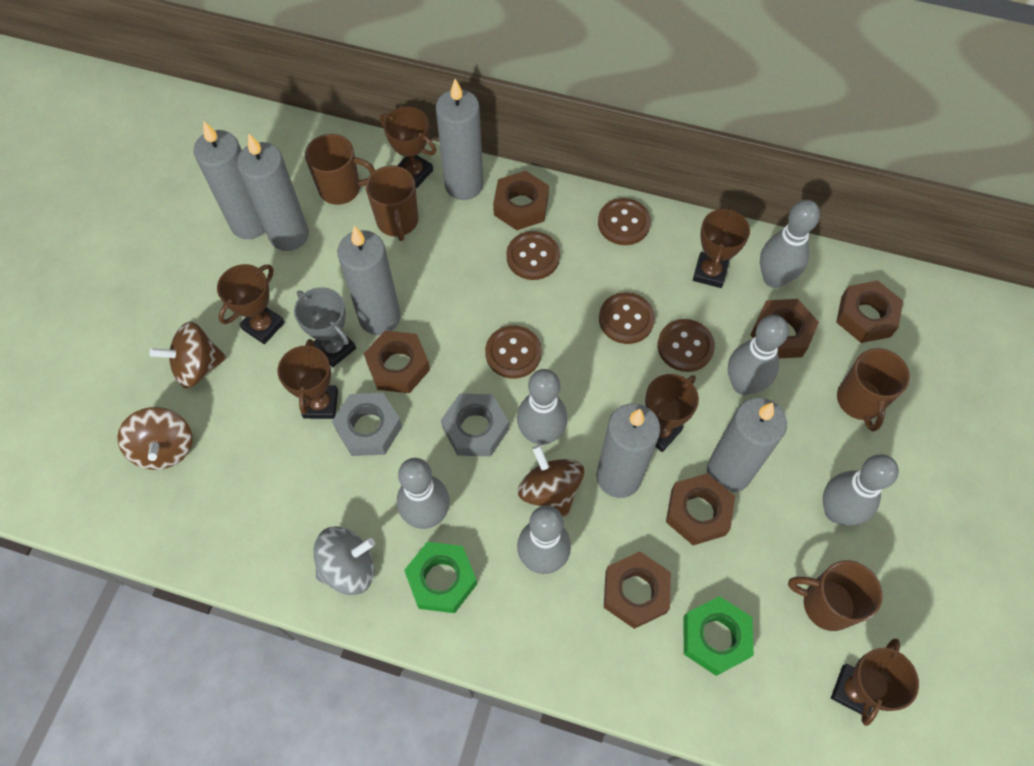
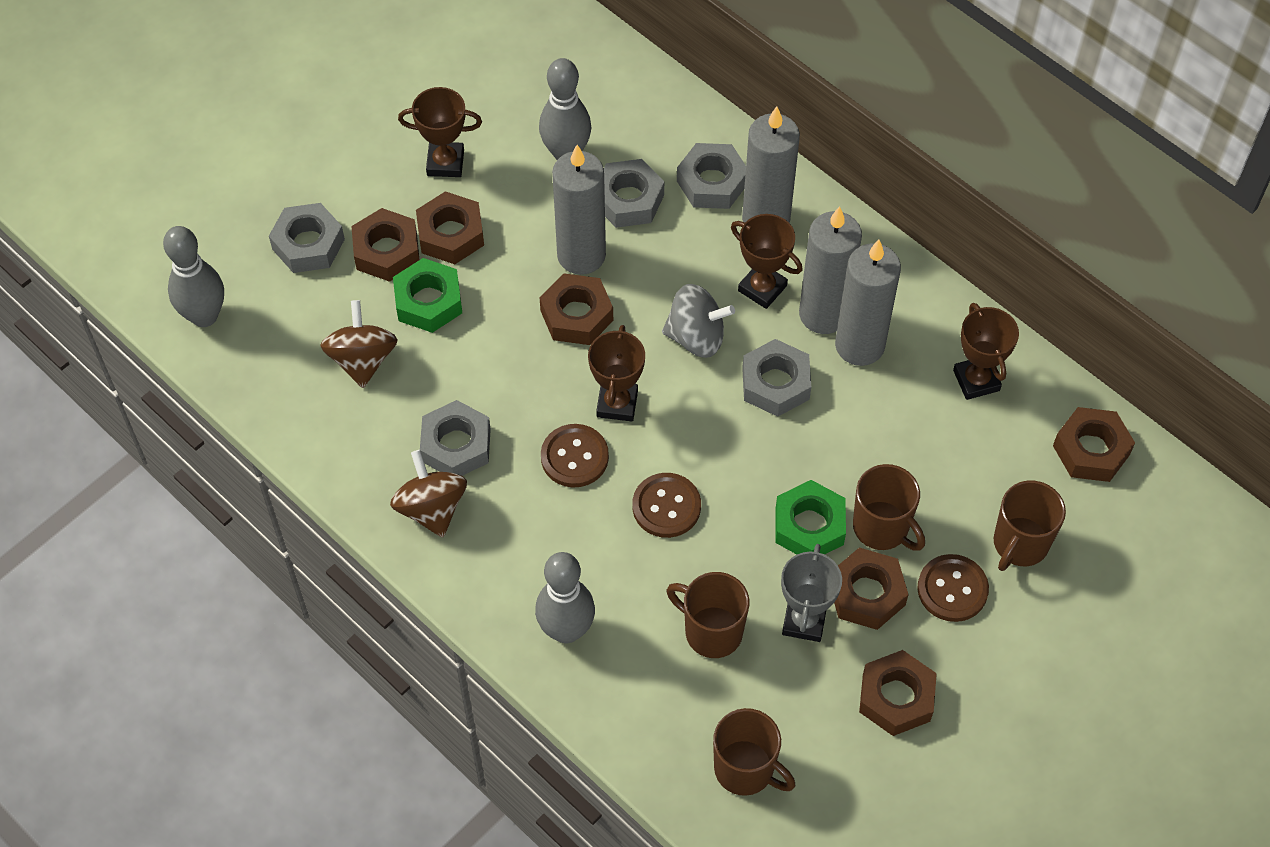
brown button: [485,325,542,379] [506,231,560,280] [598,198,651,245] [599,292,655,344] [657,319,715,372] = 5 -> [541,424,609,487] [632,473,701,538] [918,554,989,622] = 3
brown spinning top: [117,407,192,470] [149,322,227,388] [518,445,584,517] = 3 -> [320,300,397,388] [390,450,467,537] = 2
brown trophy: [217,264,285,344] [278,339,338,419] [380,106,436,188] [645,374,699,452] [693,206,750,288] [831,639,919,726] = 6 -> [398,87,482,177] [588,325,645,421] [731,214,802,309] [953,303,1019,400] = 4
grey bowling pin: [397,458,450,529] [517,369,567,445] [517,506,571,574] [728,315,789,395] [760,200,820,288] [823,454,899,526] = 6 -> [163,226,224,327] [535,552,595,643] [539,58,591,160] = 3
grey candle: [194,121,265,239] [237,134,309,251] [337,226,401,335] [436,79,484,200] [596,404,661,498] [707,398,787,493] = 6 -> [552,145,606,275] [742,106,800,223] [799,206,862,334] [835,240,901,366] = 4
grey nut: [332,393,402,456] [441,394,509,456] = 2 -> [269,203,345,273] [420,400,491,476] [604,159,664,228] [677,143,746,209] [742,339,811,417] = 5

